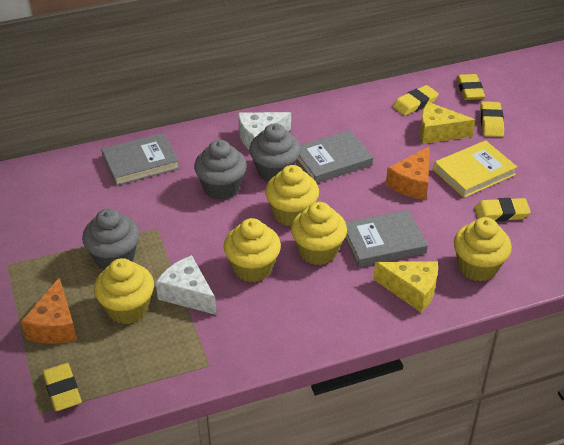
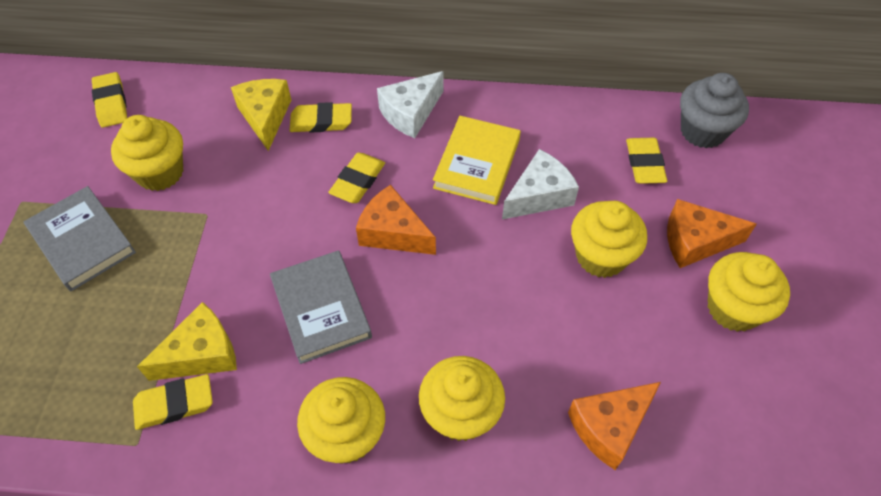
grey book: [101,133,180,186] [297,130,373,183] [345,210,428,267] = 3 -> [24,186,136,291] [270,250,372,364] = 2
grey cupcake: [82,208,140,270] [194,140,247,200] [249,123,301,182] = 3 -> [680,73,749,148] = 1
orange cheese: [21,277,77,344] [386,147,429,200] = 2 -> [356,185,436,255] [568,382,661,470] [667,199,757,268] = 3

